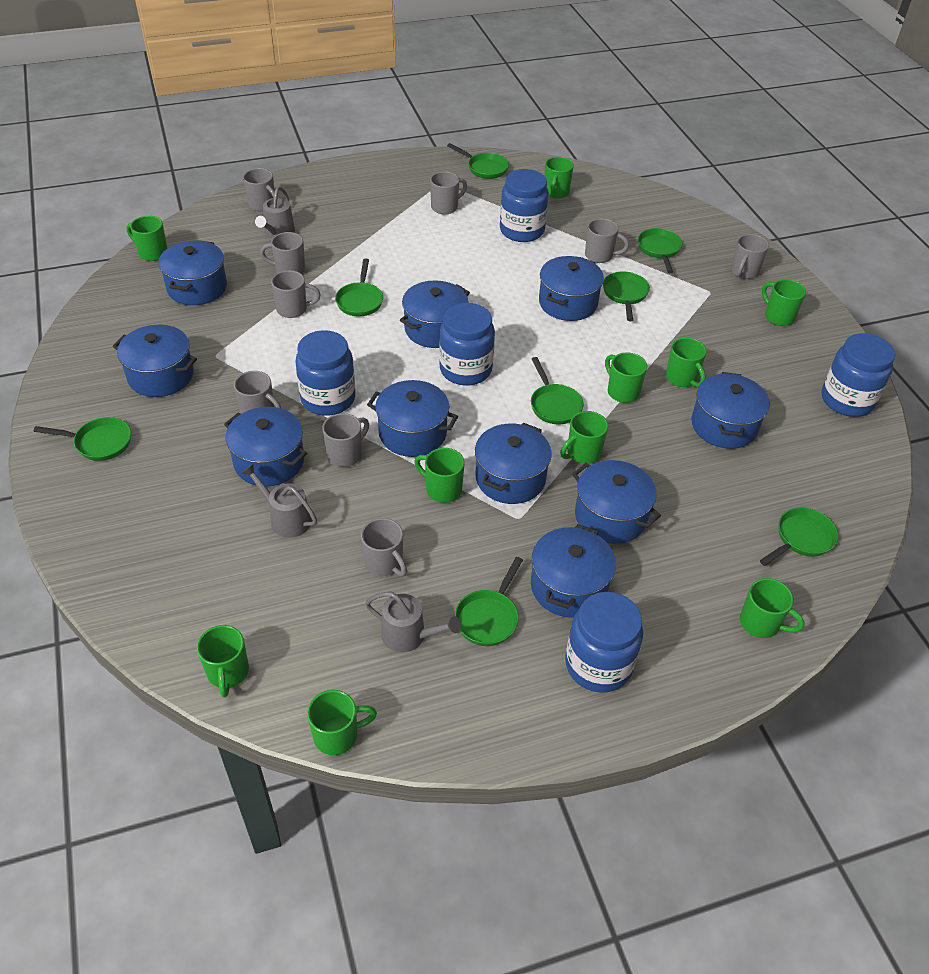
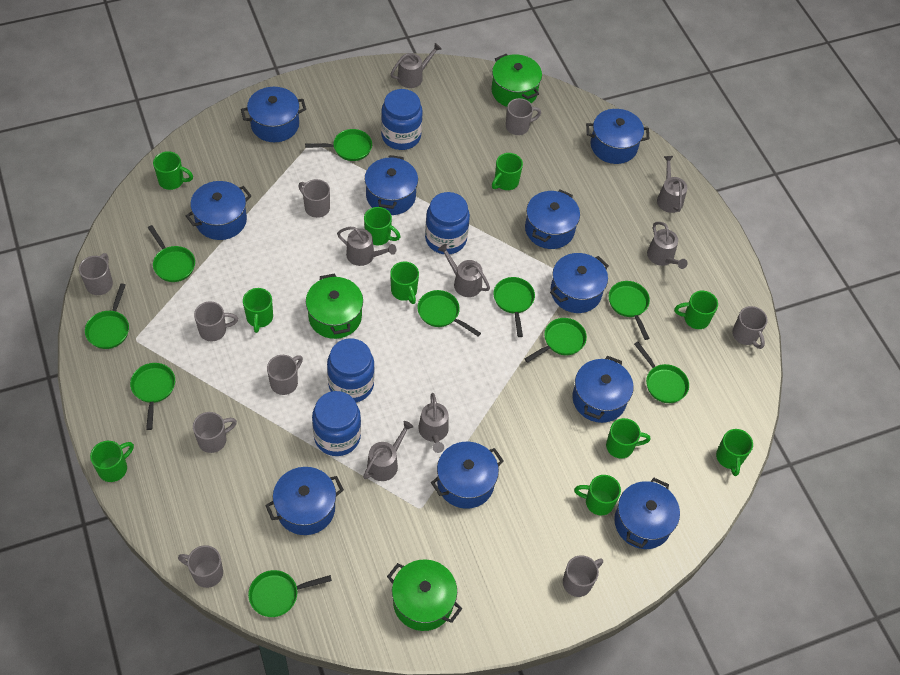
blue jar: [295,330,355,416] [439,303,495,386] [500,169,549,242] [565,592,643,692] [822,333,895,417] = 5 -> [312,391,361,456] [327,338,375,402] [381,89,423,150] [425,192,470,254] = 4
green pan: [34,417,131,461] [335,259,383,316] [447,143,509,179] [455,557,523,646] [531,357,584,424] [603,272,650,321] [638,228,682,273] [760,507,838,566] = 8 -> [85,283,129,349] [130,363,175,430] [148,225,195,282] [248,570,332,617] [305,129,372,161] [417,290,481,336] [493,277,535,337] [525,318,587,363] [609,281,650,340] [634,342,689,403] = 10
green pot: none = 0 -> [306,273,363,339] [387,559,462,631] [491,54,542,107] = 3
grey watering can: [242,464,317,538] [255,187,295,238] [365,592,461,652] = 3 -> [337,227,396,266] [363,421,413,481] [391,43,442,88] [418,393,449,453] [438,244,490,297] [647,222,688,269] [657,156,687,213] = 7

